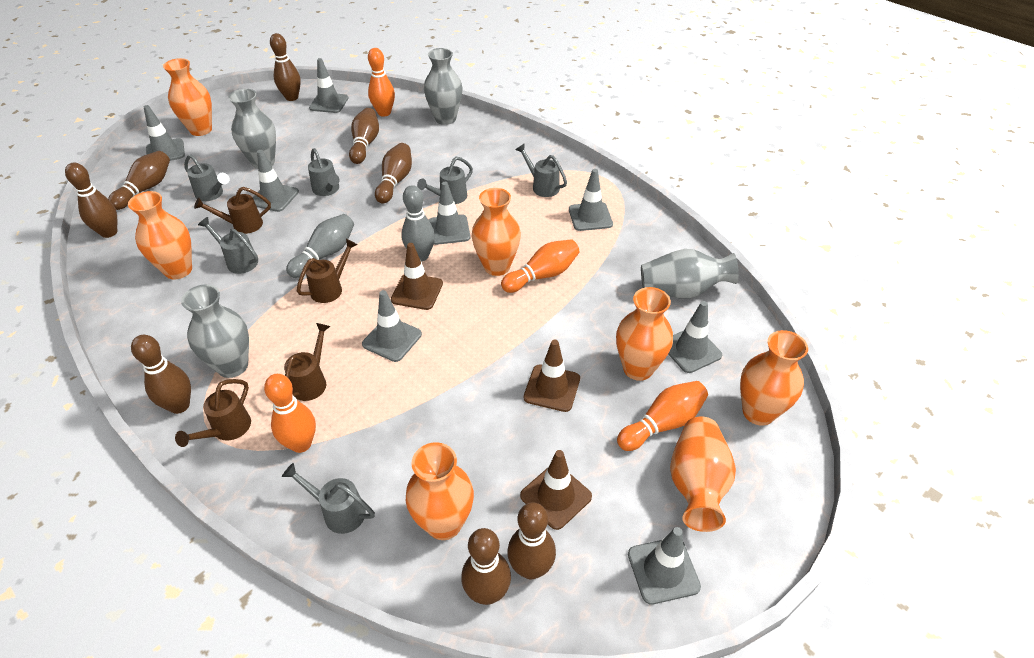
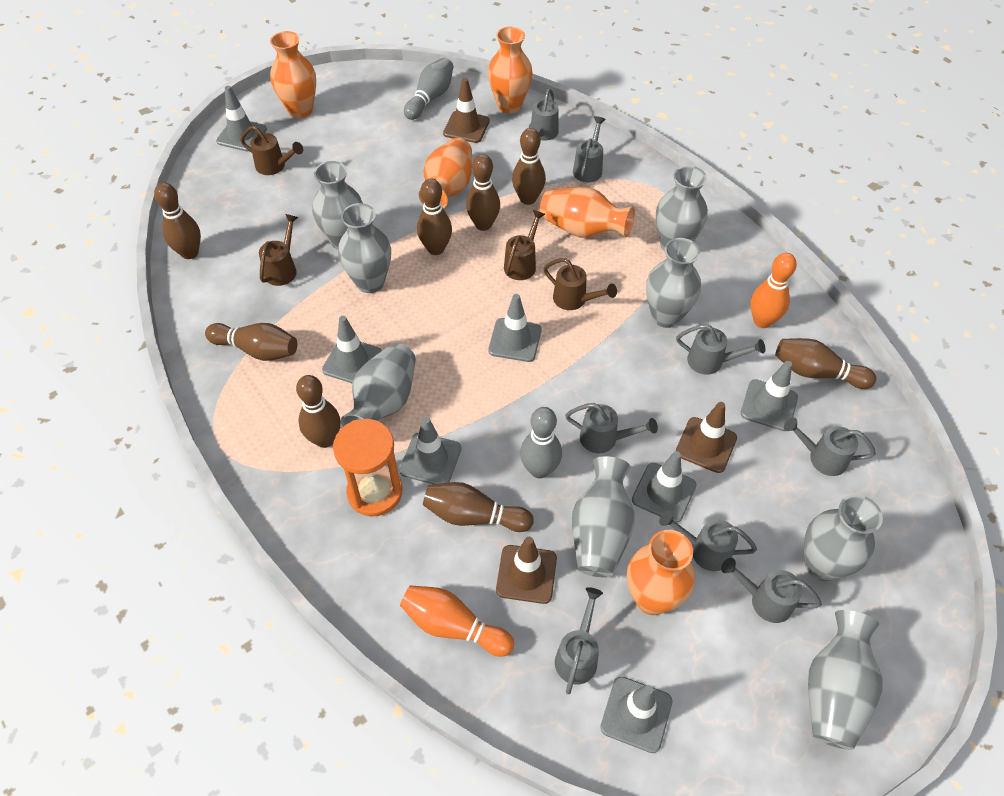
grey traffic cone: [144,105,185,161] [253,150,299,212] [309,58,348,113] [362,290,422,362] [429,182,471,245] [569,169,613,231] [628,527,701,605] [668,301,722,373] = 8 -> [216,86,267,151] [322,316,382,384] [400,417,461,484] [488,294,541,362] [600,676,672,753] [632,451,697,523] [741,361,798,431] = 7
grey vase: [181,284,249,378] [228,89,276,169] [424,48,463,125] [641,249,739,299] = 4 -> [312,161,363,250] [338,203,391,293] [341,343,416,427] [572,456,635,577] [646,238,701,328] [656,166,708,251] [804,495,883,581] [808,610,883,750] = 8
grey watering can: [184,154,230,201] [198,217,258,274] [282,463,375,534] [308,148,340,196] [417,157,473,204] [516,143,567,197] = 6 -> [529,88,559,141] [555,587,603,694] [565,403,658,453] [573,116,606,182] [659,511,757,571] [676,324,765,375] [721,558,822,623] [784,418,876,476] = 8
orange bowling pin: [264,374,316,453] [368,48,395,117] [501,239,580,293] [617,381,708,451] = 4 -> [400,585,514,657] [750,253,797,328] = 2
orange hourglass: none = 0 -> [333,419,402,516] = 1
orange vase: [128,191,192,279] [163,58,212,136] [406,442,474,540] [472,188,521,276] [616,287,673,381] [670,417,736,532] [740,330,808,426] = 7 -> [270,31,316,118] [419,138,472,209] [488,27,533,114] [540,187,635,238] [627,530,695,615] = 5

